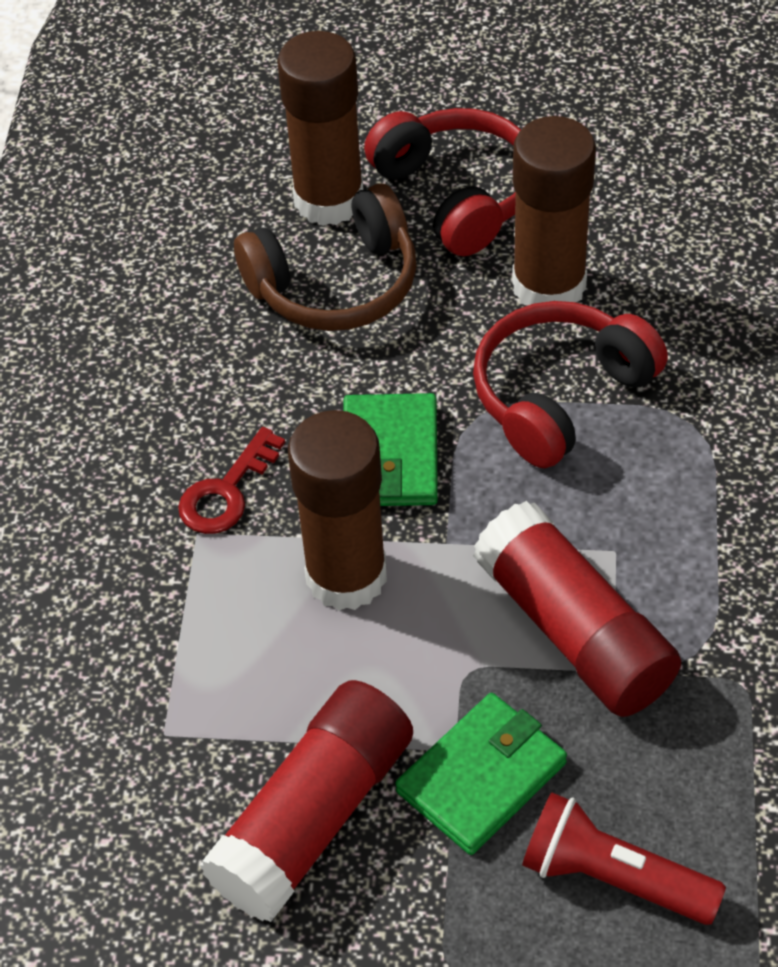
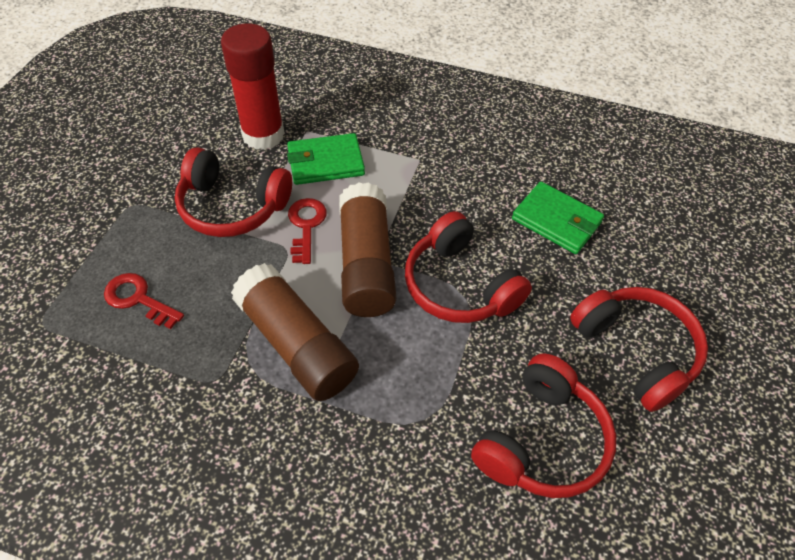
brown glue stick: [277,31,364,226] [288,410,387,611] [512,116,596,306] = 3 -> [231,263,359,401] [339,182,396,317] = 2
brown headphones: [234,183,416,331] = 1 -> none = 0
red flashlight: [522,793,726,925] = 1 -> none = 0
red glue stick: [200,680,413,922] [473,501,681,717] = 2 -> [221,23,285,150] = 1
red headphones: [364,108,521,256] [473,301,668,468] = 2 -> [175,147,292,237] [405,211,532,323] [471,353,616,498] [570,287,708,412] = 4
red key: [178,427,285,534] = 1 -> [104,273,184,329] [288,198,327,264] = 2

